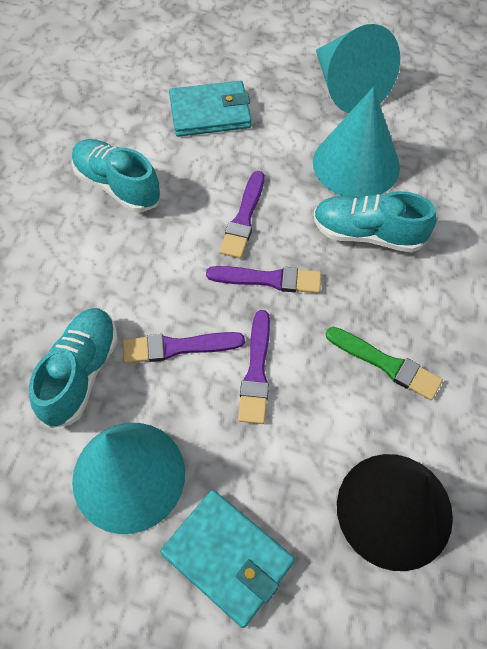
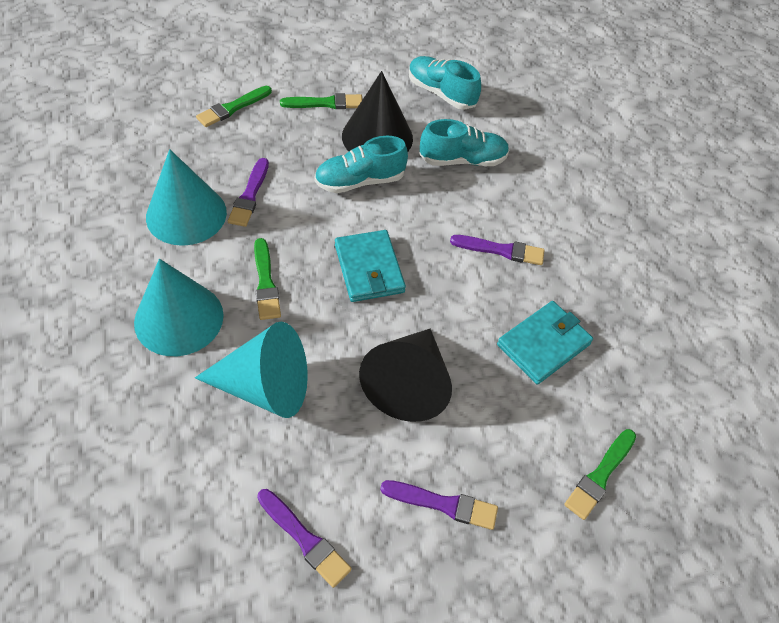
black cone: [337,454,453,571] = 1 -> [342,71,413,152] [359,329,452,422] = 2
green brush: [326,327,443,400] = 1 -> [196,86,272,127] [254,238,281,320] [280,93,362,109] [564,429,636,520] = 4

